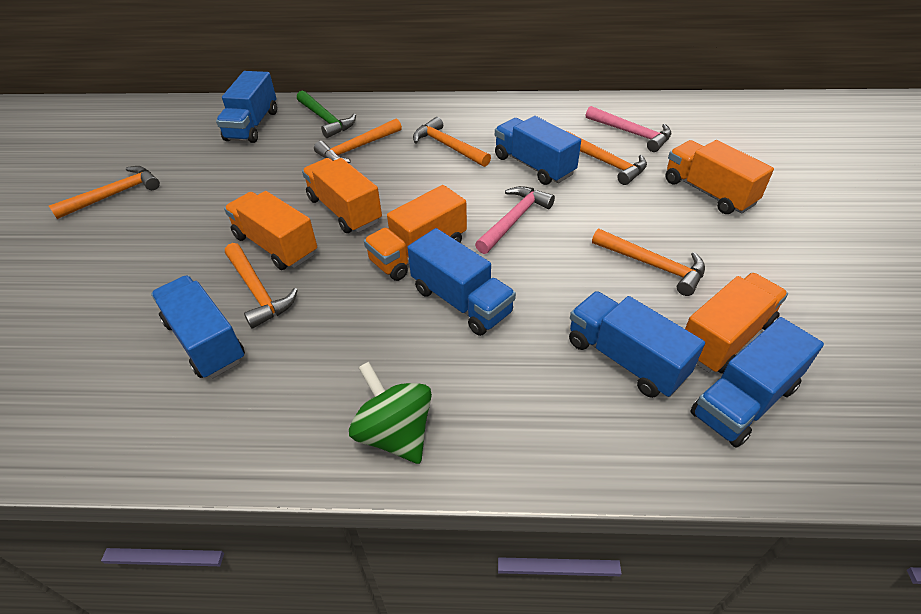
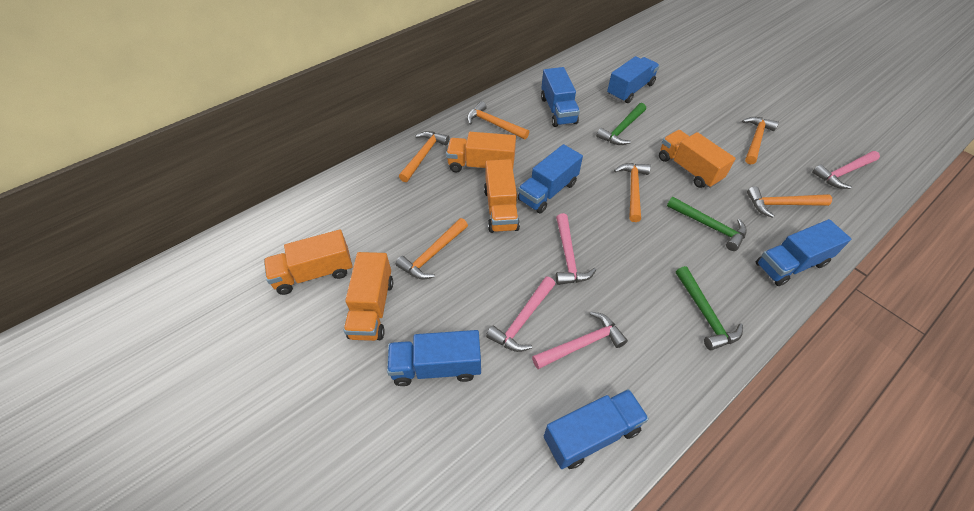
green hammer: [297,90,356,138] = 1 -> [596,103,646,145] [667,197,747,251] [676,266,743,350] = 3
green spinning top: [349,362,432,464] = 1 -> none = 0
pink hammer: [475,186,555,254] [586,106,672,152] = 2 -> [486,277,555,352] [532,311,628,369] [556,213,596,285] [812,151,880,189] = 4

